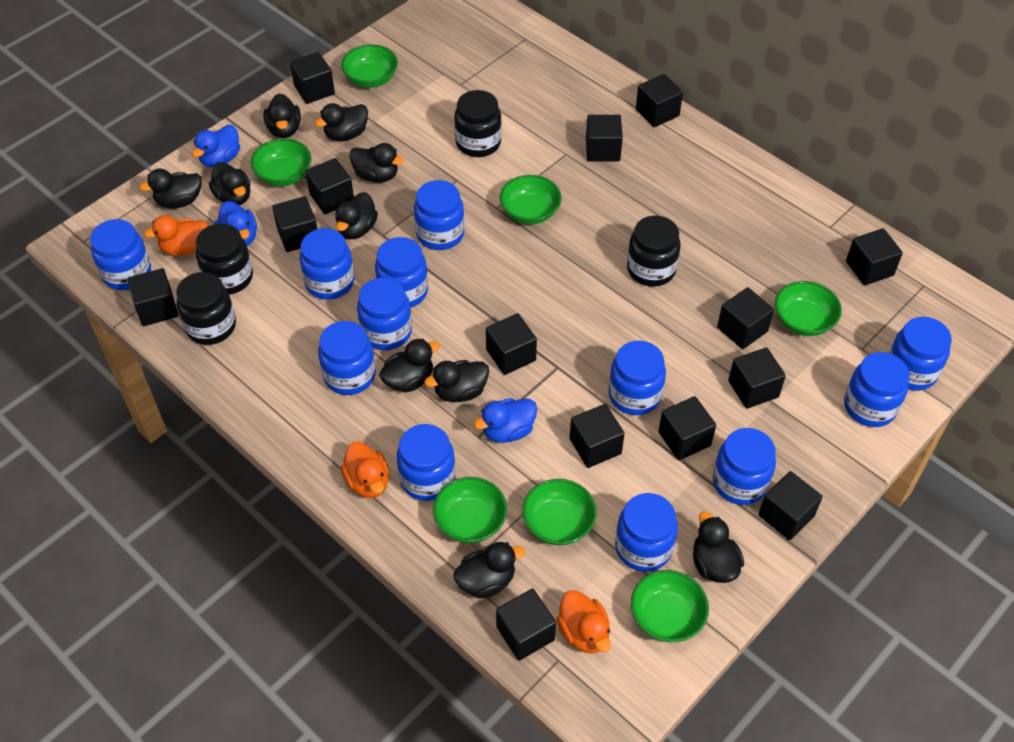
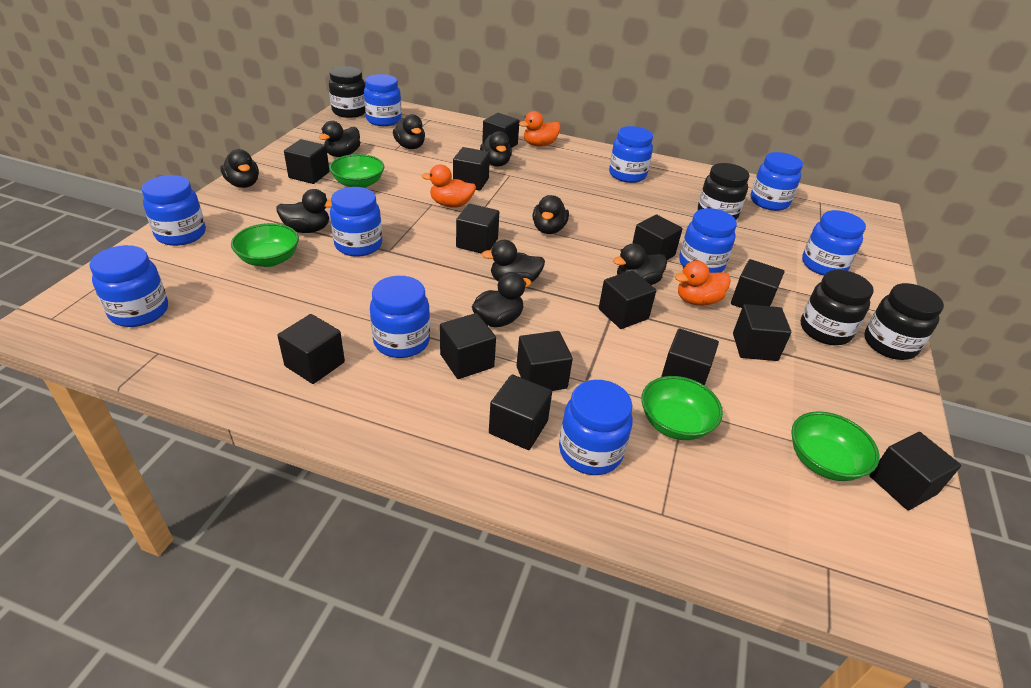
black duck: [139,168,202,209] [209,162,250,205] [264,94,301,138] [315,103,368,142] [335,192,378,239] [349,143,404,183] [379,339,440,393] [424,360,489,402] [453,542,525,599] [693,512,744,583] = 10 -> [221,149,259,188] [276,189,332,233] [319,121,360,157] [393,114,425,149] [472,272,532,327] [480,131,512,167] [481,240,545,282] [532,195,569,234] [613,244,667,285] = 9
blue duck: [192,125,240,168] [215,201,257,246] [474,398,537,443] = 3 -> none = 0
blue jar: [90,219,151,290] [300,228,354,300] [318,321,376,395] [357,277,412,350] [375,237,428,308] [397,424,456,501] [414,180,465,250] [609,341,666,415] [615,493,678,572] [713,428,776,505] [844,352,910,427] [889,317,952,391] = 12 -> [89,245,168,327] [142,175,206,246] [330,187,382,257] [364,74,402,126] [370,276,430,358] [559,380,633,475] [609,126,653,183] [679,208,737,273] [750,152,803,211] [802,210,866,276] = 10
green bowl: [251,139,311,186] [341,44,398,88] [433,477,507,543] [500,175,562,224] [522,479,597,545] [631,570,709,642] [775,281,842,336] = 7 -> [231,223,299,267] [329,154,384,188] [641,376,723,440] [791,411,879,481] = 4

